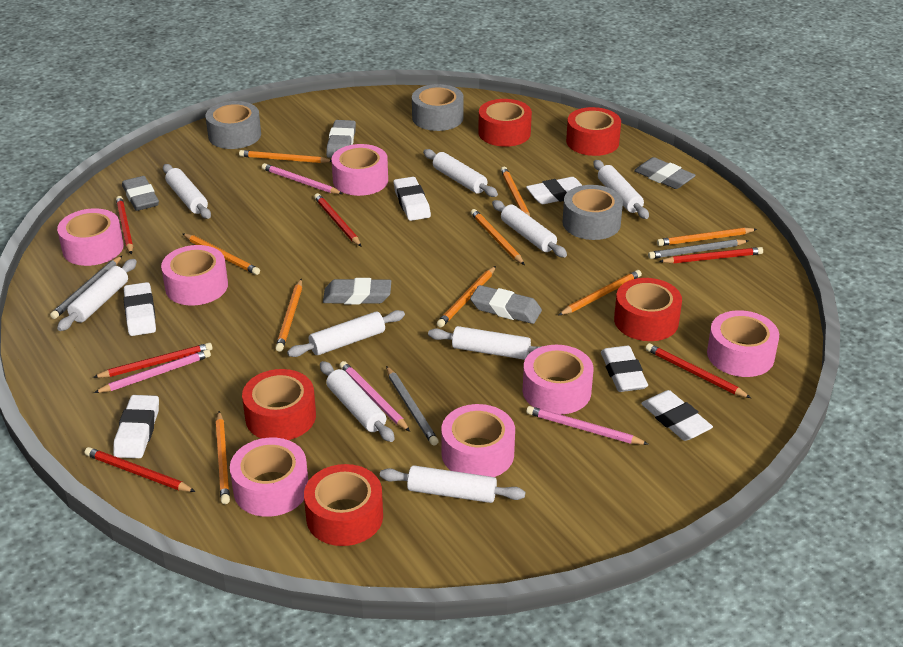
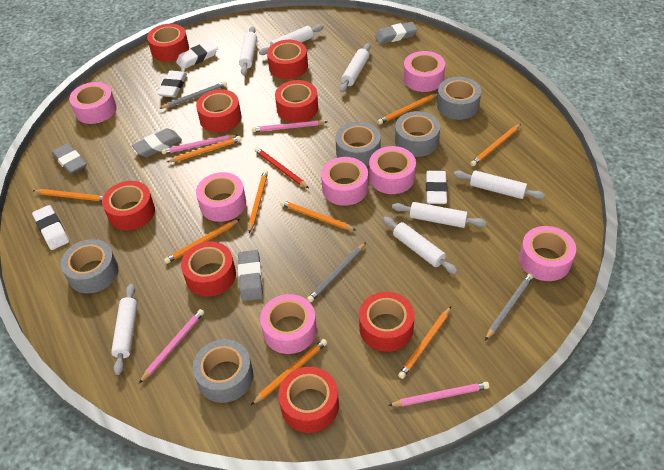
grey eraser: [122,176,159,211] [323,278,391,305] [326,120,356,158] [470,285,542,324] [634,157,696,189] = 5 -> [52,143,86,174] [132,128,182,157] [238,250,263,301] [375,22,418,44] = 4
grey tape: [205,101,261,149] [412,84,464,131] [562,185,623,240] = 3 -> [61,239,119,294] [193,339,253,403] [335,122,381,167] [395,111,440,157] [437,77,481,120] = 5
red pencil: [85,447,196,492] [93,343,213,378] [116,196,133,254] [314,193,362,247] [646,343,751,398] [659,247,763,264] = 6 -> [254,147,309,188] = 1
red tape: [242,369,316,440] [304,464,383,546] [478,99,532,147] [566,107,621,156] [614,278,682,341] = 5 -> [102,181,155,231] [147,24,189,62] [181,242,236,297] [196,89,241,132] [267,40,308,79] [275,80,318,123] [278,367,339,433] [359,292,415,352] = 8
white eraser: [113,395,159,458] [124,282,156,336] [394,177,431,221] [526,177,582,204] [601,346,648,392] [641,390,713,441] = 6 -> [32,205,69,250] [158,71,187,97] [176,41,218,69] [426,171,448,204] = 4
white rolling pin: [57,259,137,331] [163,164,211,219] [287,310,405,357] [320,361,395,442] [380,465,525,503] [423,149,498,197] [428,326,542,360] [492,200,567,257] [593,160,649,219] = 9 -> [111,284,138,375] [239,26,257,75] [259,24,324,55] [340,43,370,92] [383,217,458,274] [392,202,486,228] [453,170,545,199] = 7

